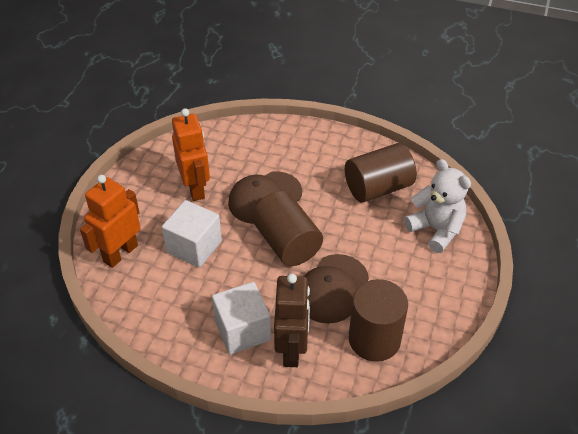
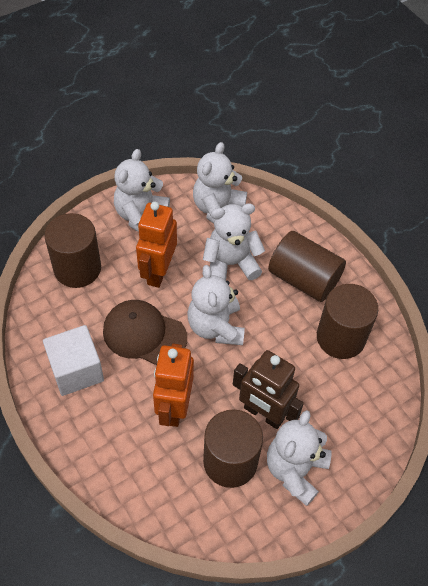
brown cap: [228,171,302,224] [304,254,369,324] = 2 -> [103,300,187,365] = 1
brown cylinder: [252,191,323,266] [345,143,417,203] [349,279,408,362] = 3 -> [45,213,101,288] [203,409,263,488] [268,231,346,302] [317,284,378,359] = 4
white cube: [162,200,222,268] [212,282,271,354] = 2 -> [43,325,104,396] = 1
white teddy bear: [404,159,471,253] = 1 -> [114,149,170,232] [188,265,245,345] [193,142,247,224] [203,203,265,281] [267,410,332,506] = 5

